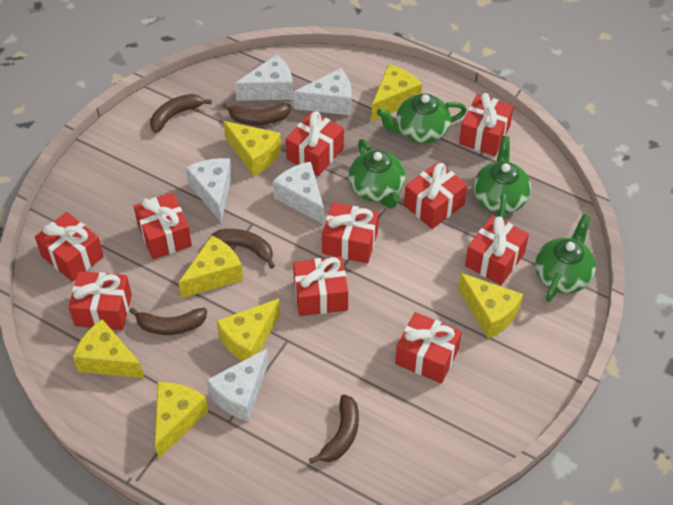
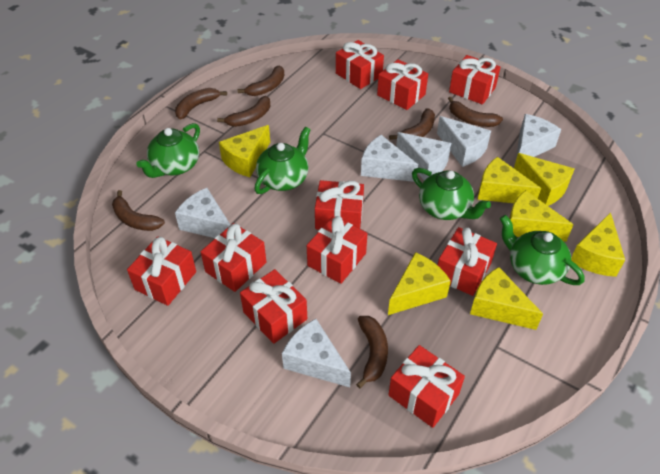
brown banana: [129,308,207,335] [150,94,212,133] [208,229,275,269] [223,103,291,125] [309,394,359,464] = 5 -> [112,190,165,231] [175,88,227,119] [217,96,271,127] [238,66,284,96] [356,316,388,388] [389,108,435,140] [448,97,503,127] = 7
white cheese: [186,158,232,222] [207,349,269,422] [235,54,293,101] [273,161,324,224] [293,68,352,115] = 5 -> [175,188,230,238] [282,319,351,387] [361,135,418,182] [396,132,451,181] [437,116,491,167] [516,114,561,158] = 6

